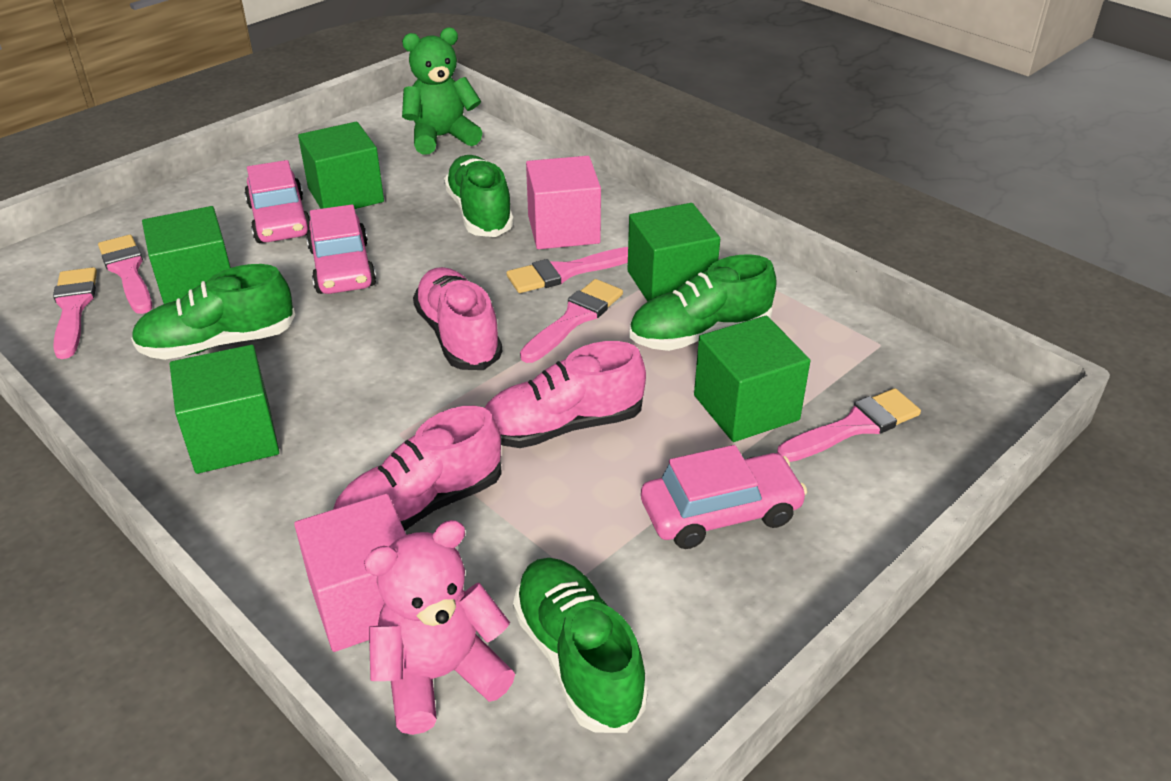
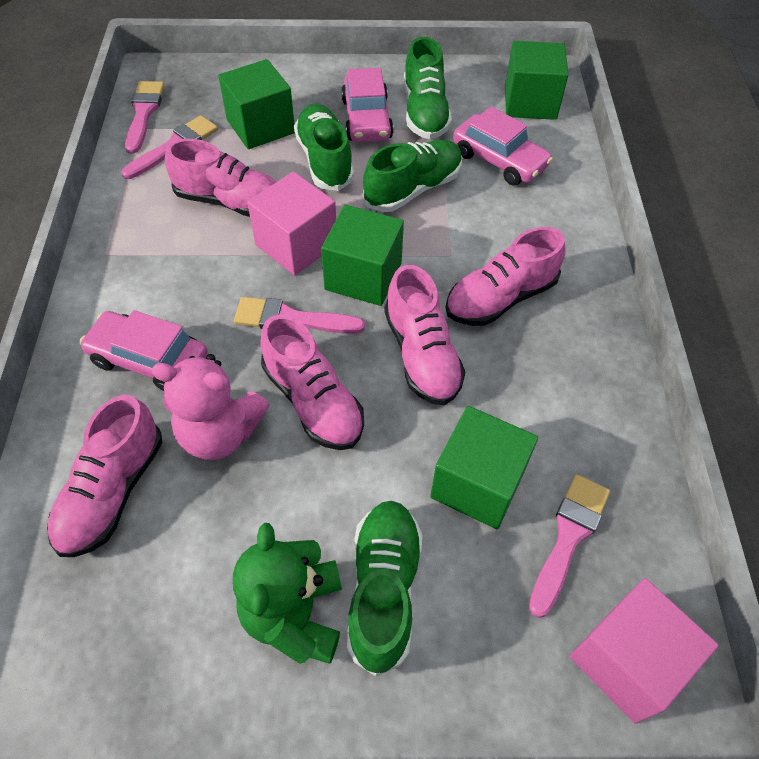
green cube: [142,206,231,304] [170,345,279,474] [298,122,384,209] [627,203,720,301] [694,316,810,442] = 5 -> [218,59,295,149] [321,205,404,306] [430,406,538,529] [505,41,569,120] = 4
pink brush: [53,267,97,359] [98,235,152,314] [507,247,628,293] [520,279,623,363] [777,388,921,462] = 5 -> [121,115,218,179] [125,81,165,154] [234,297,365,334] [529,474,610,618] = 4
pink shoe: [333,406,502,530] [413,267,502,370] [485,341,646,448] = 3 -> [47,395,162,557] [165,139,276,217] [260,315,364,450] [384,265,465,405] [445,227,566,326] = 5

